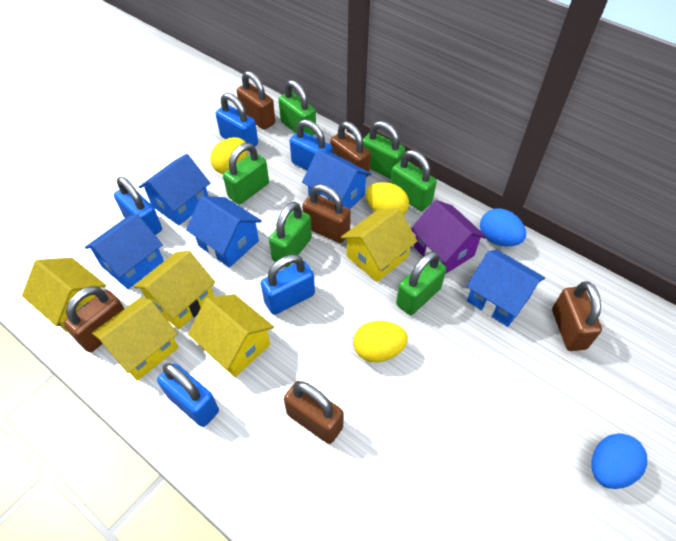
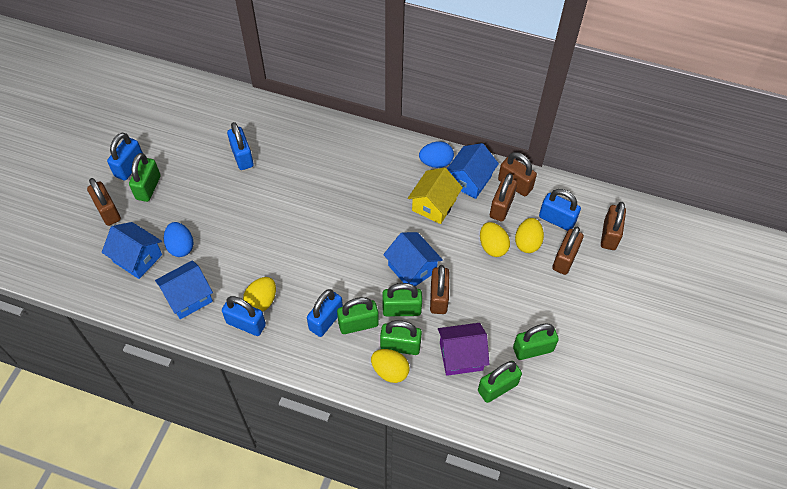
blue house: [85,213,164,289] [139,154,210,225] [186,196,262,267] [302,150,371,209] [467,250,545,327] = 5 -> [102,222,162,279] [155,260,213,319] [383,232,443,286] [447,143,499,199] = 4
yellow egg: [210,137,248,174] [353,321,408,362] [366,182,409,215] = 3 -> [243,277,276,312] [371,349,410,383] [480,222,510,257] [515,218,544,253] = 4
yellow house: [22,258,106,335] [92,297,179,381] [134,250,215,329] [188,294,274,377] [341,208,417,282] = 5 -> [408,168,463,224] = 1

